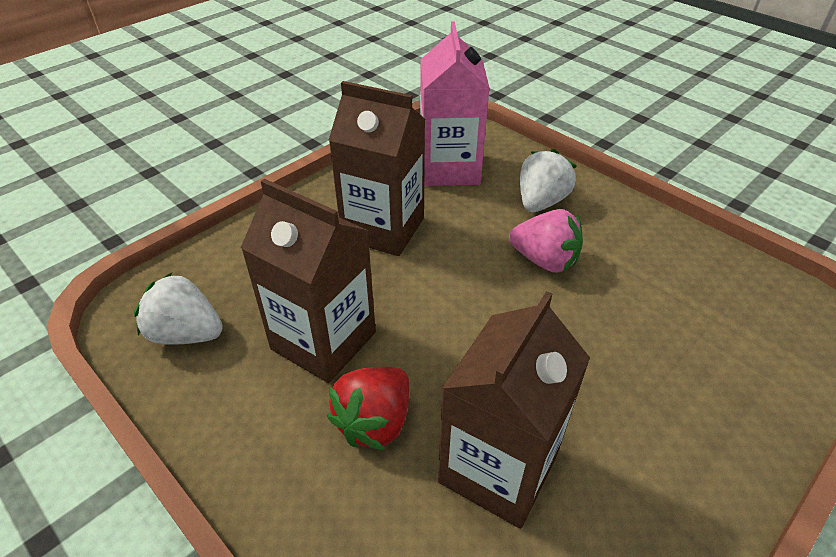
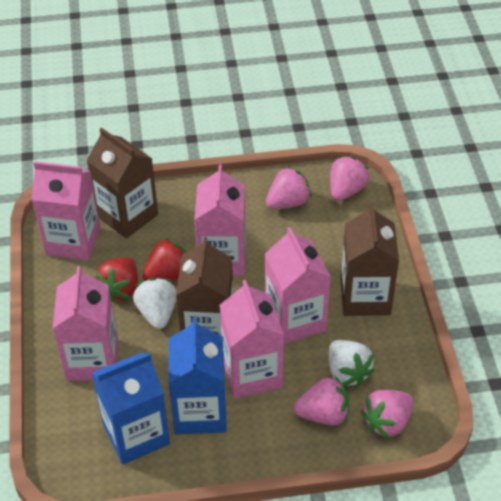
blue carton: none = 0 -> [92,352,170,465] [168,318,227,434] = 2
pink carton: [420,21,489,186] = 1 -> [32,161,100,260] [53,266,118,381] [194,165,246,276] [219,280,284,398] [265,227,331,344] = 5
pink strawberry: [509,209,583,273] = 1 -> [266,166,312,209] [294,376,349,425] [330,156,369,201] [361,390,414,439] = 4
red strawberry: [327,367,409,451] = 1 -> [95,257,138,302] [143,238,186,281] = 2

